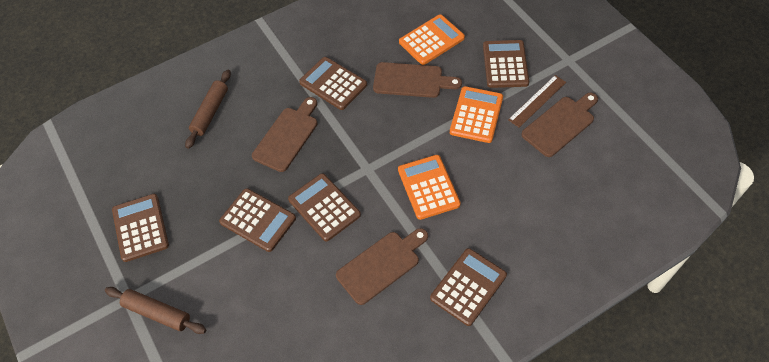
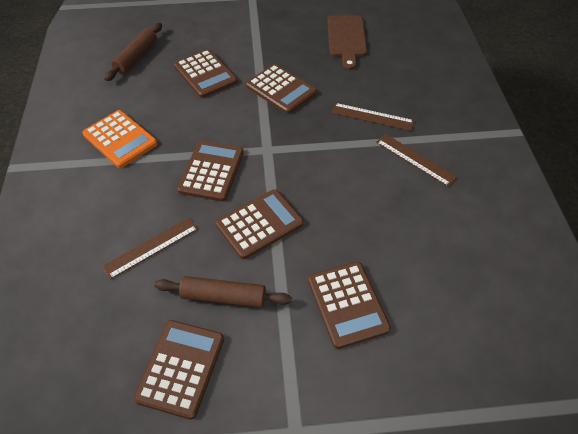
brown cutting board: [252,97,317,172] [336,228,428,305] [373,62,462,98] [521,92,598,157] = 4 -> [327,15,367,70] = 1
brown ruler: [508,75,566,128] = 1 -> [102,218,198,279] [331,103,414,131] [376,134,457,187] = 3
orange calculator: [398,155,461,220] [399,14,465,65] [450,86,503,143] = 3 -> [82,110,158,168] = 1

